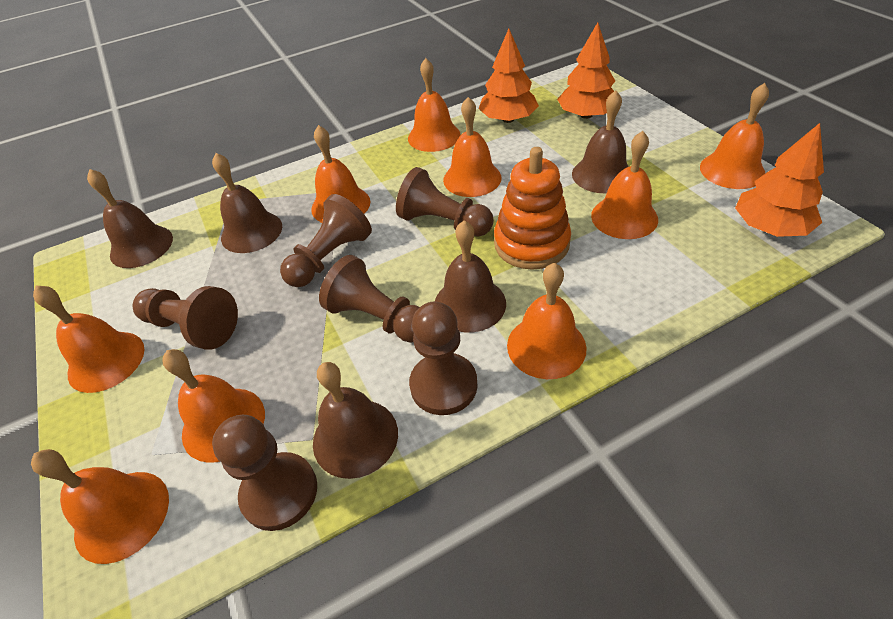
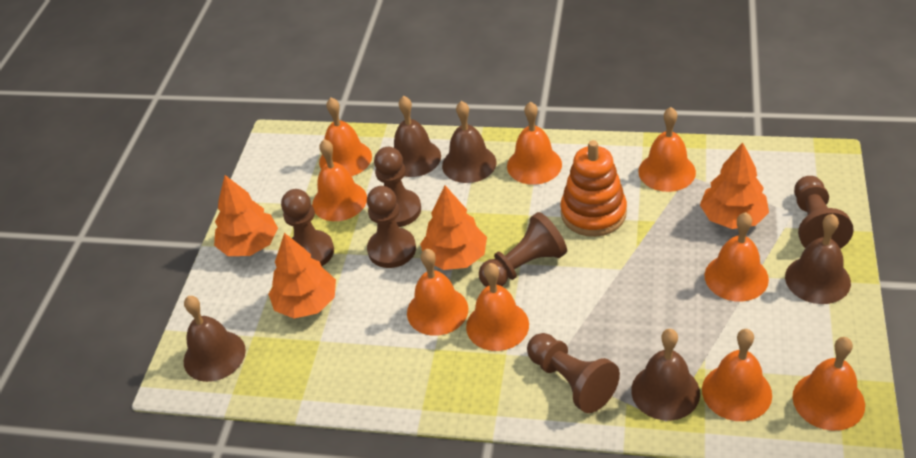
orange tree: [478,29,539,123] [557,22,615,119] [735,123,824,237] = 3 -> [214,175,278,256] [268,233,336,319] [420,185,487,270] [700,142,769,229] = 4

